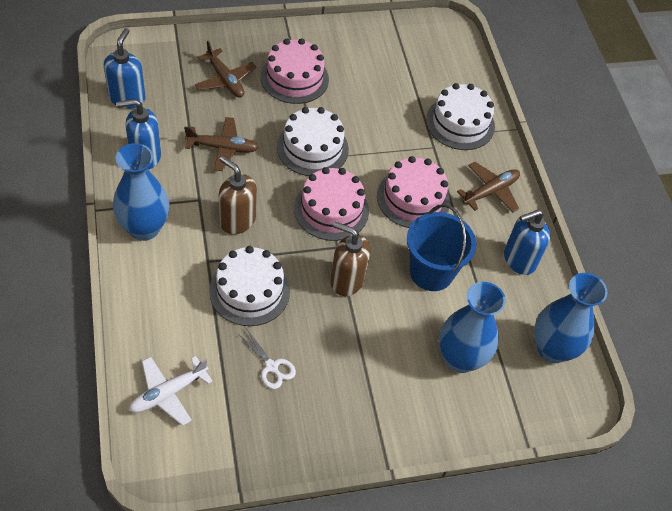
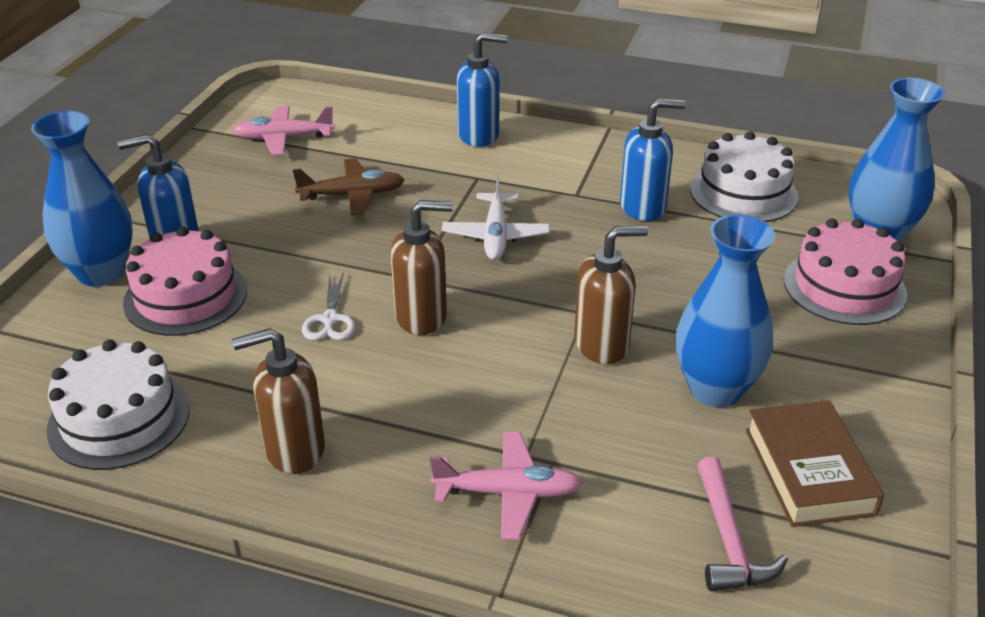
blue bucket: [407,204,476,291] = 1 -> none = 0
brown book: none = 0 -> [745,400,884,527] = 1
brown plane: [184,117,259,171] [195,41,256,98] [457,162,520,213] = 3 -> [293,158,404,215] = 1
brown soap dispenser: [219,156,257,234] [330,222,370,296] = 2 -> [232,328,325,474] [391,200,453,335] [574,225,648,364] = 3
pink cake: [261,38,329,104] [294,167,369,241] [377,156,450,228] = 3 -> [123,227,247,336] [784,219,907,325] = 2
pink hammer: none = 0 -> [697,457,788,591] = 1
pink plane: none = 0 -> [233,106,335,155] [430,432,582,540] = 2
white cake: [209,246,290,326] [277,107,349,176] [426,83,495,150] = 3 -> [47,340,190,470] [690,131,799,222] = 2

